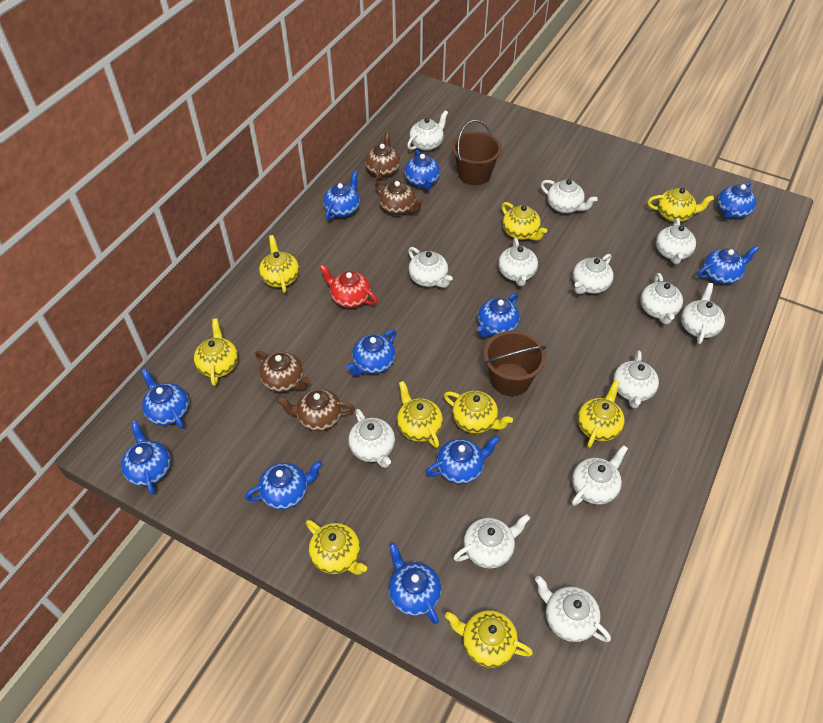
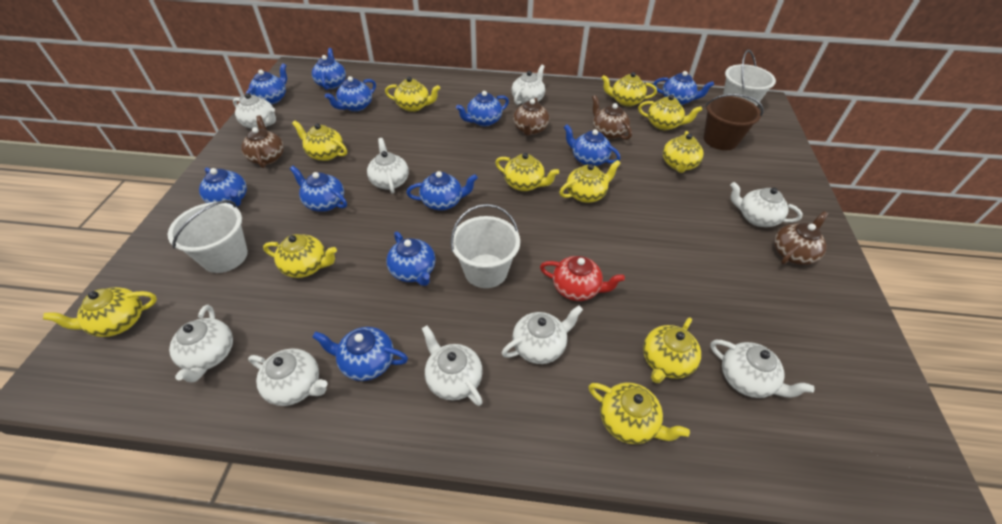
brown bucket: [452,120,502,185] [484,331,546,396] = 2 -> [704,94,764,150] = 1
white bucket: none = 0 -> [168,200,248,273] [450,204,520,288] [723,50,776,106] = 3
white teapot: [348,409,395,468] [407,110,448,151] [408,247,453,288] [453,514,530,569] [498,238,538,286] [535,576,611,642] [541,179,598,213] [572,445,628,506] [573,254,613,294] [613,350,659,409] [641,273,683,325] [656,218,696,264] [681,283,725,344] = 13 -> [169,305,233,382] [233,93,276,129] [248,349,328,406] [367,138,409,194] [422,326,483,406] [501,306,583,364] [512,65,545,105] [710,340,814,398] [730,182,803,227] = 9
yellow teapot: [194,319,238,386] [259,235,299,293] [306,520,367,575] [397,381,443,448] [444,391,513,433] [445,610,533,668] [502,202,547,241] [578,380,625,448] [648,188,714,222] = 9 -> [43,287,157,337] [263,234,337,278] [292,120,347,161] [385,77,440,112] [495,153,559,191] [559,160,621,203] [588,382,690,444] [601,72,657,107] [638,95,702,130] [643,318,701,383] [663,131,704,173] = 11

